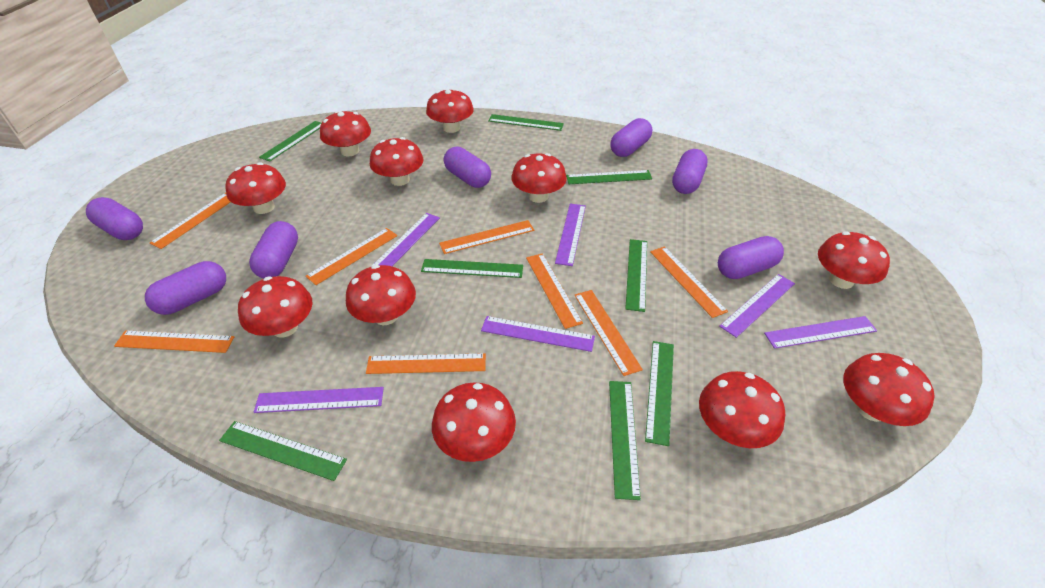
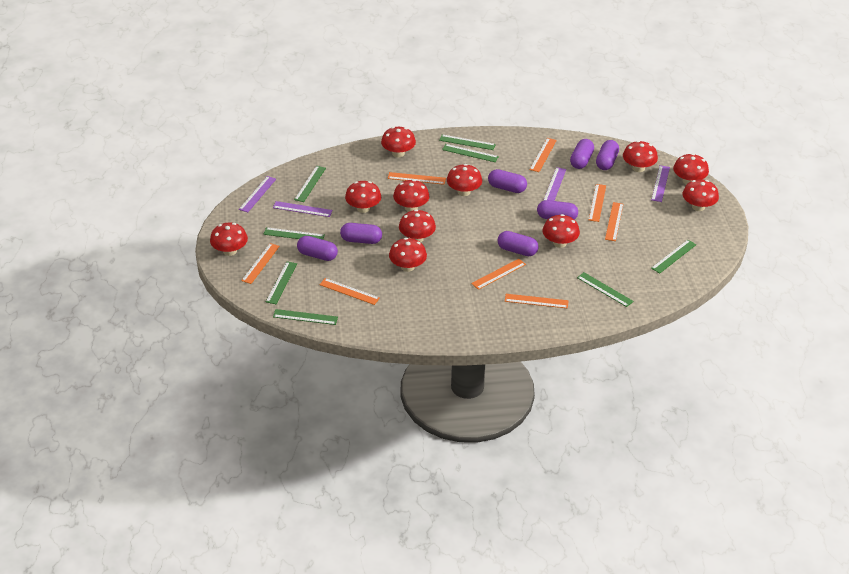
purple ruler: [254,387,384,413] [371,213,440,267] [481,316,595,352] [555,204,586,266] [719,274,795,338] [764,316,877,349] = 6 -> [239,176,276,212] [273,201,333,217] [543,167,566,201] [651,165,670,202] = 4

